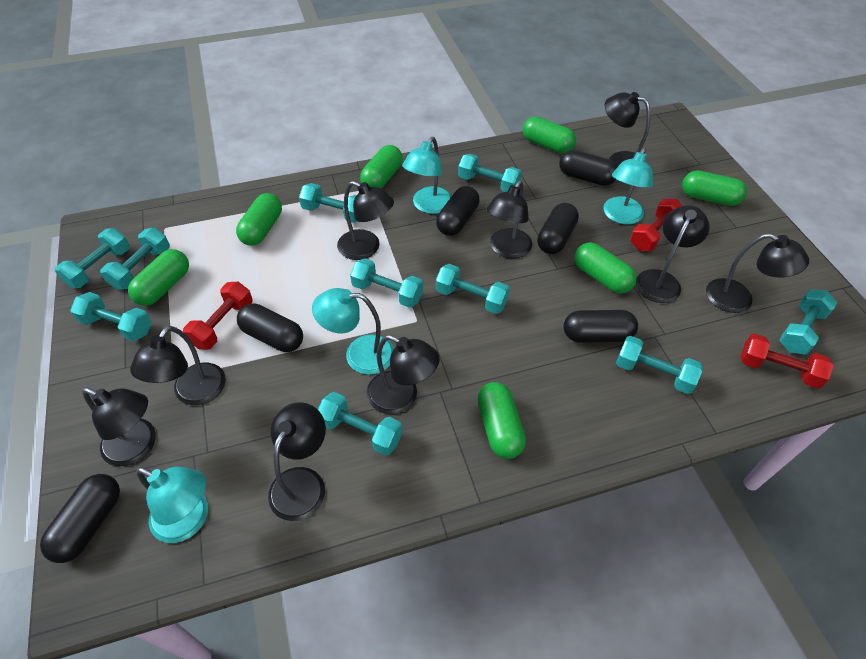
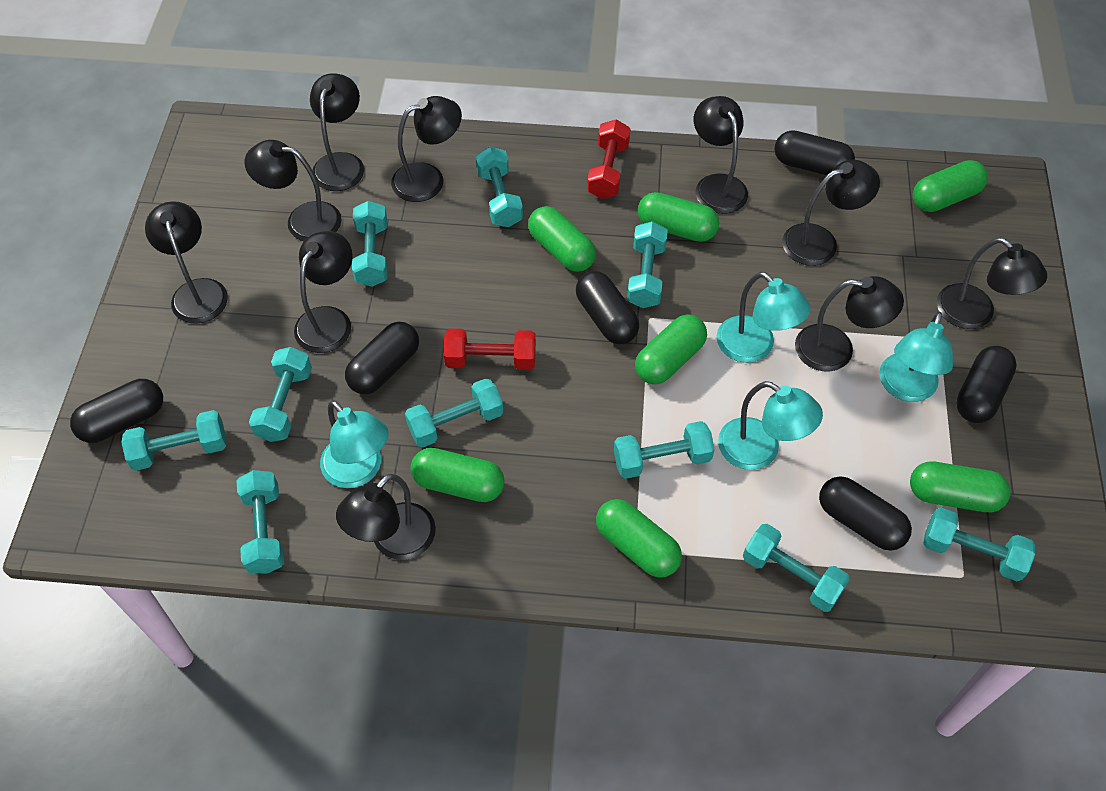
black lamp: [82,388,156,466] [130,326,226,405] [268,402,326,521] [337,181,394,260] [366,335,440,414] [487,180,532,259] [605,92,650,166] [636,205,710,303] [706,233,809,313] = 9 -> [145,201,228,324] [245,140,341,241] [294,231,353,353] [310,74,364,191] [336,474,436,560] [391,96,462,202] [694,96,748,214] [782,160,880,266] [795,276,904,371] [937,238,1047,329] = 10
red dumbbell: [183,282,252,350] [630,199,682,251] [741,333,834,389] = 3 -> [444,329,536,370] [587,119,631,199] = 2

